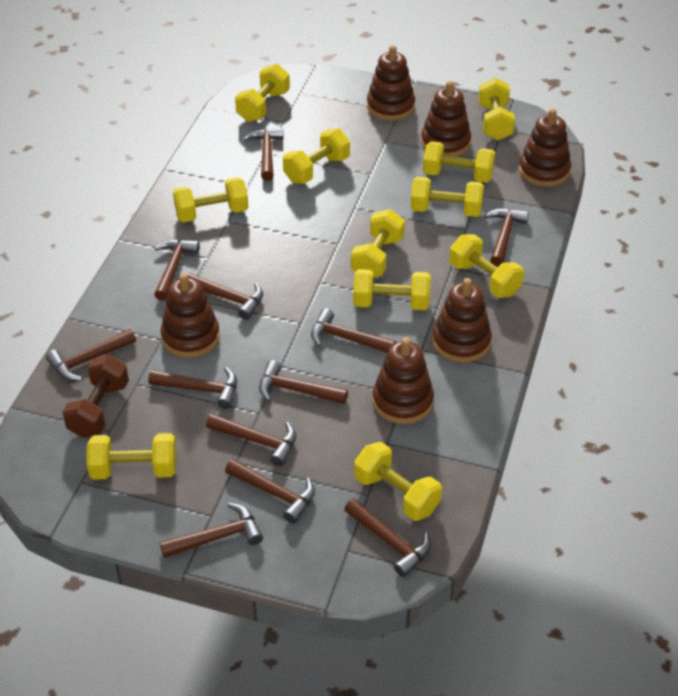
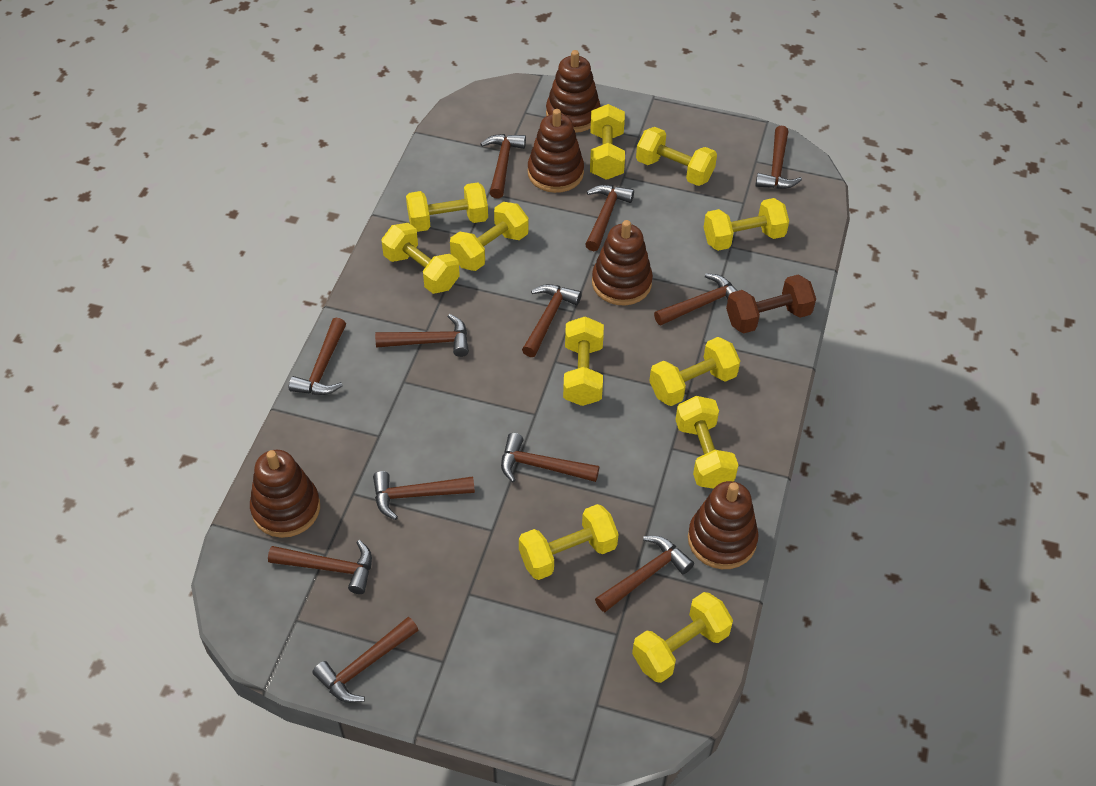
brown stacking toy: [161,273,220,358] [367,45,415,121] [373,338,434,424] [421,81,471,157] [432,278,492,363] [519,109,571,187] = 6 -> [250,450,320,538] [528,109,584,193] [546,50,601,133] [592,220,653,305] [688,481,759,569] = 5

